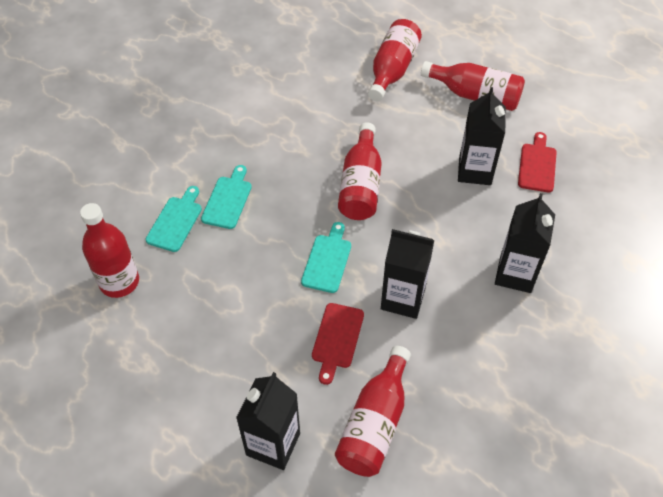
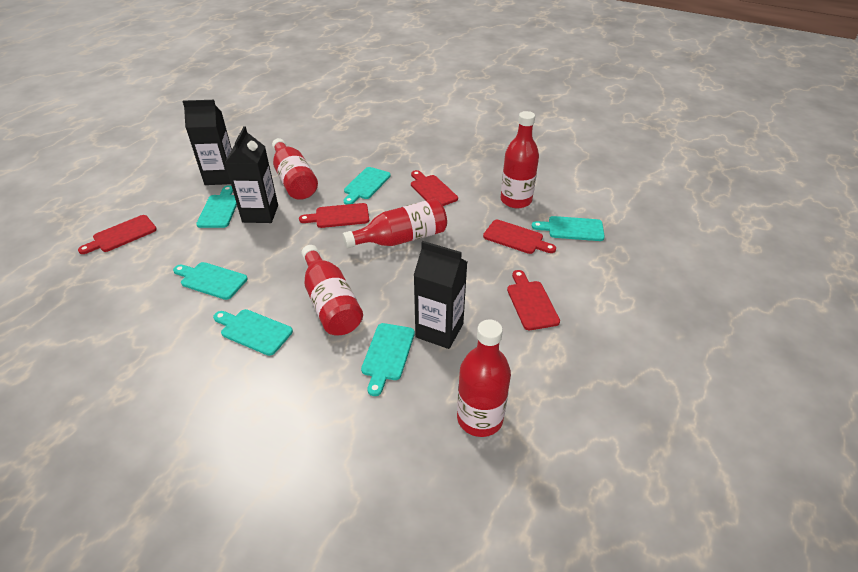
black carton: [236,372,300,470] [381,229,434,319] [458,87,506,185] [495,193,555,293] = 4 -> [182,100,232,185] [225,126,278,223] [413,241,467,349] = 3
red cutting board: [312,303,364,385] [518,132,557,193] = 2 -> [78,215,157,254] [299,203,369,228] [411,170,458,206] [483,220,556,254] [507,270,560,330] = 5
turquoise cutting board: [146,186,202,252] [201,165,252,229] [301,222,351,293] = 3 -> [173,262,248,300] [196,185,237,228] [213,309,293,356] [344,167,391,205] [361,323,415,396] [532,216,605,241] = 6

